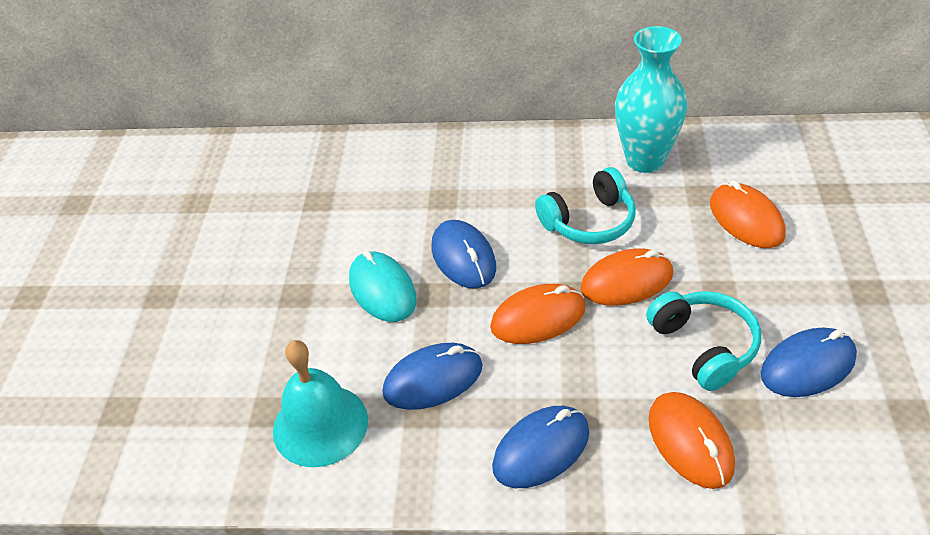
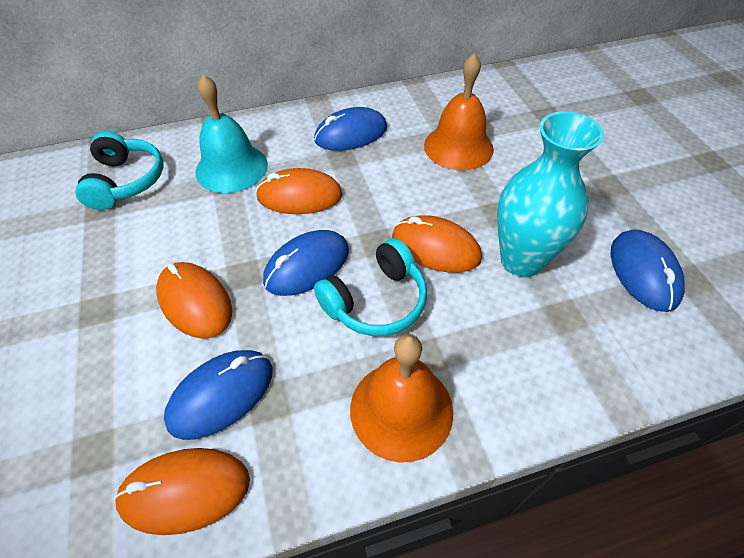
orange bell: none = 0 -> [350,334,454,463] [424,53,494,170] = 2
turquoise mouse: [349,250,417,322] = 1 -> none = 0

